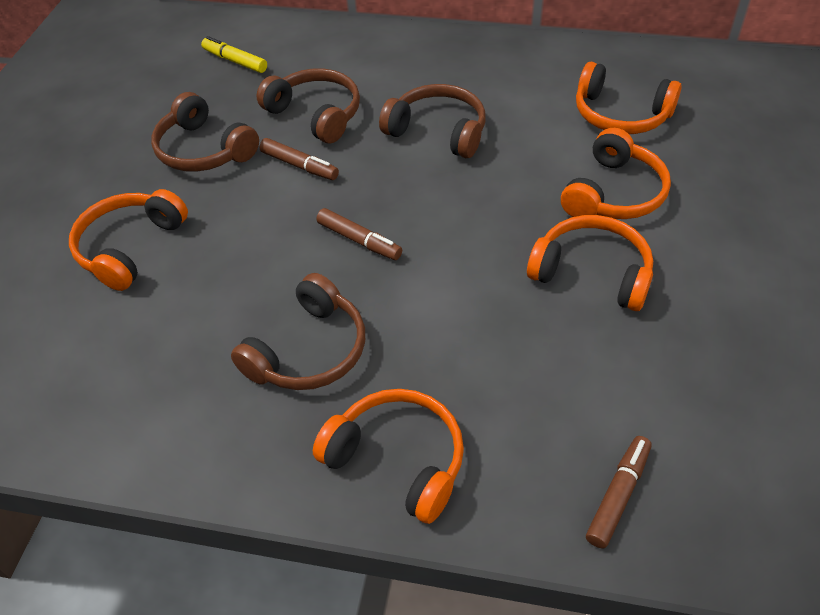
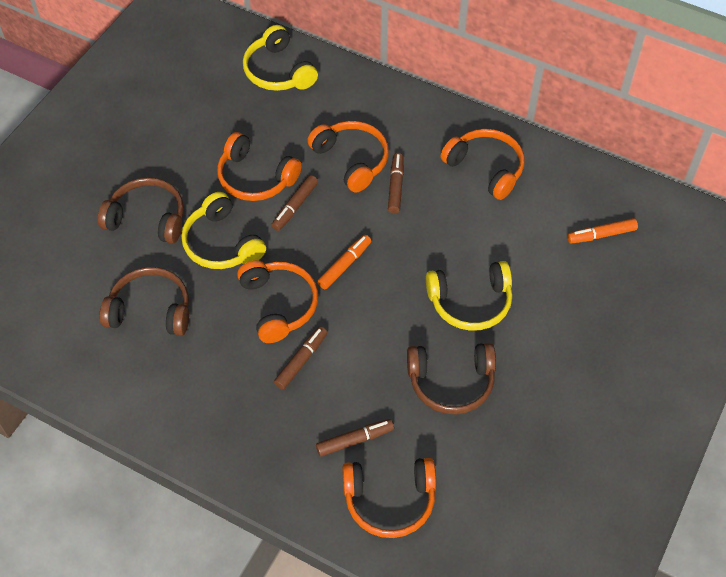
brown headphones: [151,92,259,172] [231,273,365,390] [257,69,360,143] [379,84,486,158] = 4 -> [98,177,184,244] [100,267,189,336] [407,343,496,414] = 3
brown marker: [260,138,339,180] [316,208,402,260] [586,436,651,549] = 3 -> [272,175,318,231] [274,326,327,390] [316,419,394,457] [388,153,404,214] = 4
orange marker: none = 0 -> [317,235,371,289] [567,218,638,244] = 2
yellow headphones: none = 0 -> [181,192,266,269] [243,25,318,91] [426,261,512,331] = 3
yellow marker: [201,36,267,73] = 1 -> none = 0

